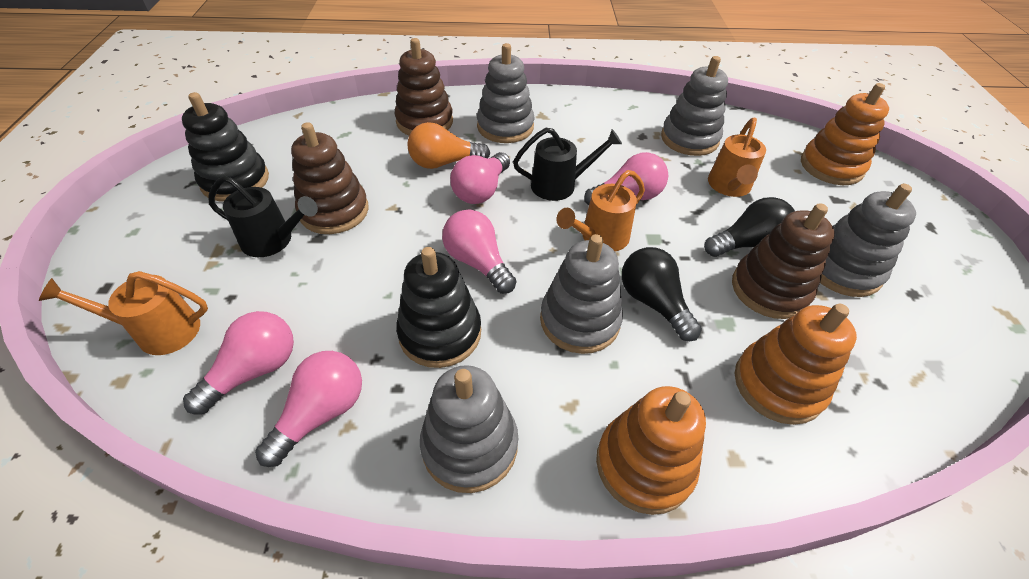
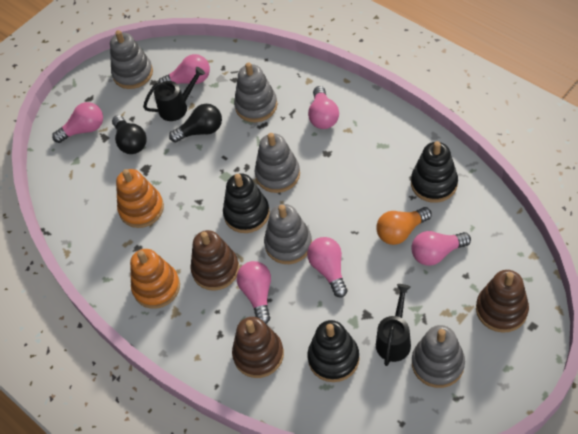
black stacking toy: [182,92,269,202] [396,247,481,368] = 2 -> [223,173,270,233] [307,320,360,382] [411,141,458,203] = 3
orange stacking toy: [596,386,706,515] [735,304,857,425] [801,83,889,185] = 3 -> [116,169,164,228] [130,249,180,309] = 2
orange watering can: [39,271,208,355] [556,170,645,252] [708,118,766,197] = 3 -> none = 0
pink light bulb: [183,311,294,415] [255,351,362,467] [442,210,516,294] [450,152,510,204] [584,152,668,205] = 5 -> [52,102,103,143] [158,54,210,84] [237,261,271,324] [307,237,347,297] [308,86,339,129] [411,231,471,266] = 6

